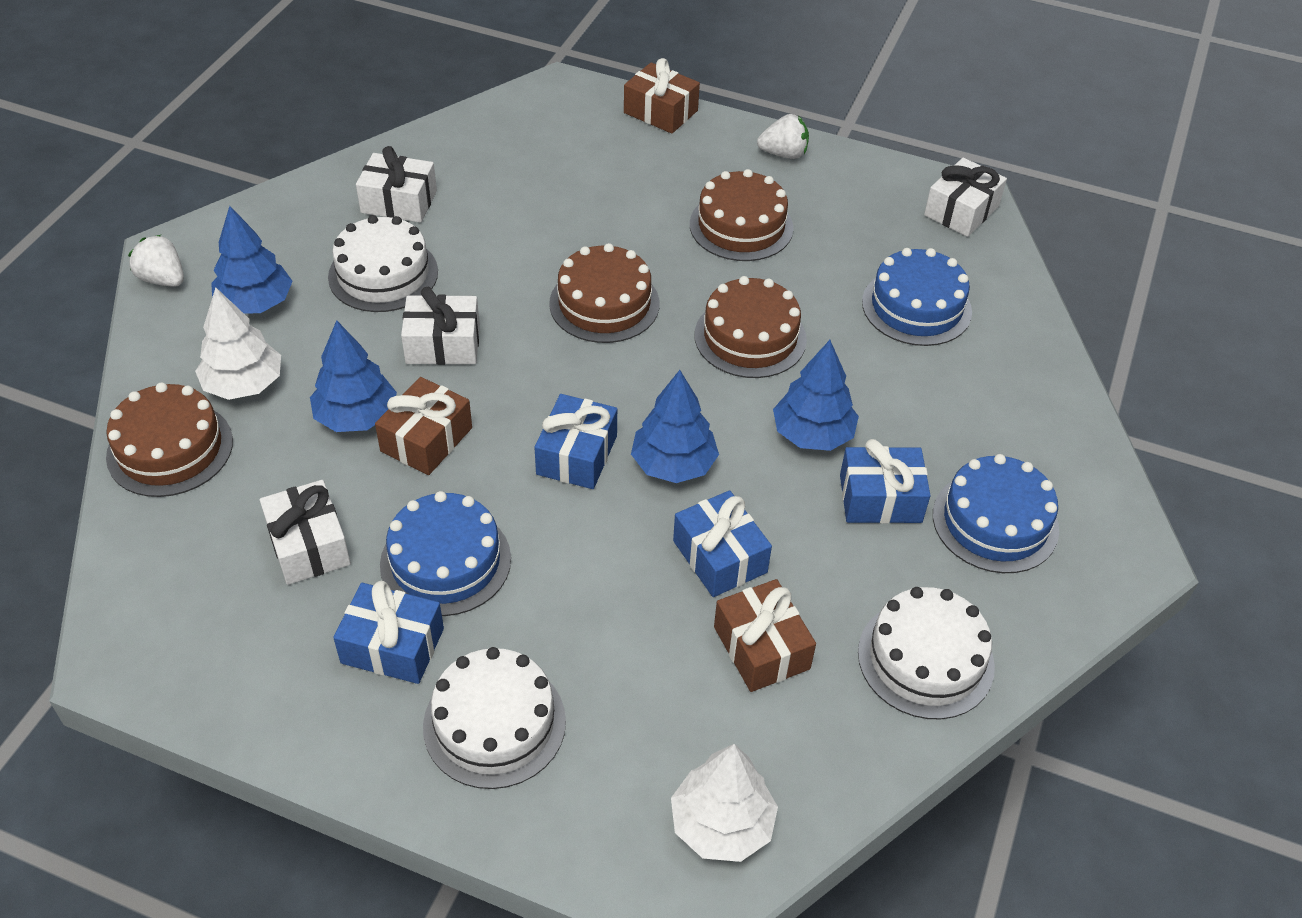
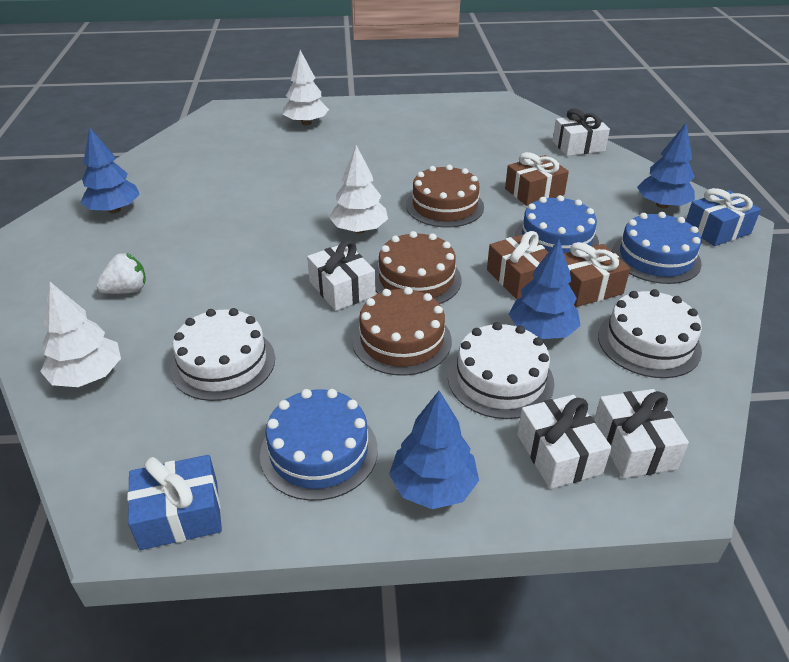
blue gift: [333,581,444,684] [534,394,617,489] [673,490,772,597] [840,439,931,523] = 4 -> [127,455,222,550] [686,188,761,246] = 2
brown cake: [106,382,233,497] [549,243,660,343] [690,169,794,261] [695,276,807,378] = 4 -> [352,287,452,376] [375,231,461,304] [406,165,484,227] = 3
white strawberry: [128,235,184,287] [757,114,809,159] = 2 -> [96,253,146,294] = 1
white tree: [195,287,281,400] [671,744,778,862] = 2 -> [40,282,121,387] [283,50,329,125] [329,145,388,233] = 3

